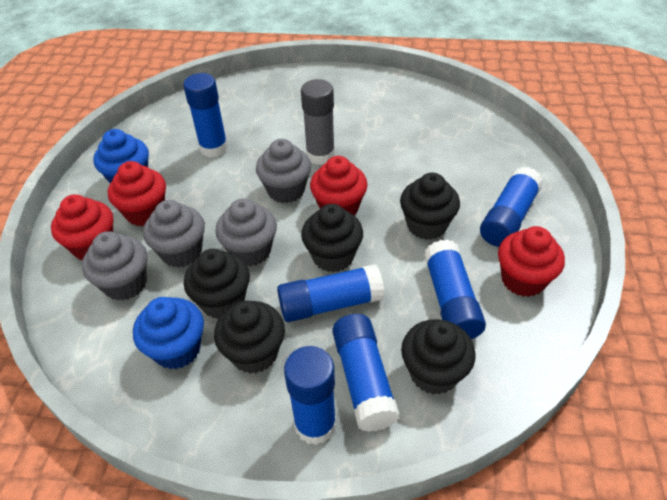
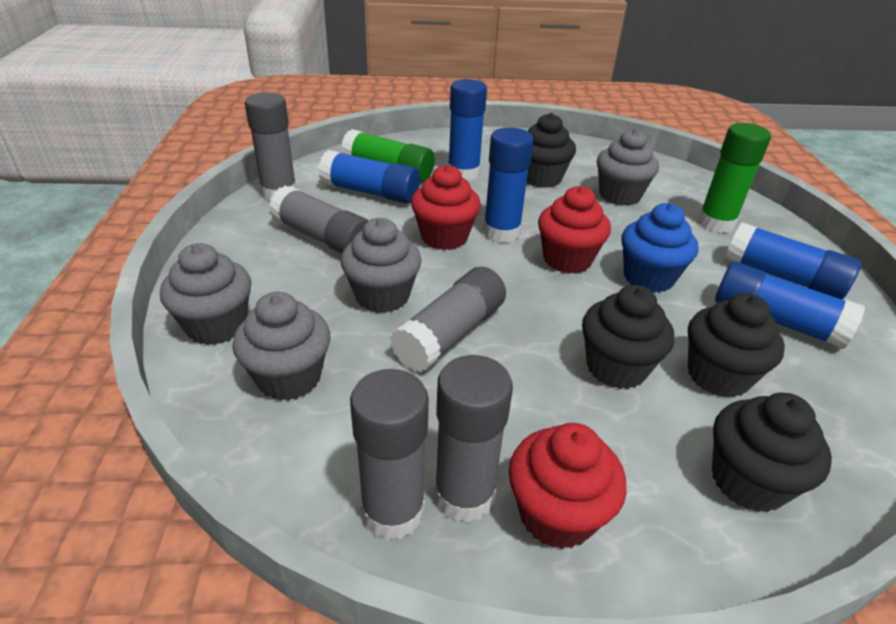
black cupcake: [184,249,250,319] [214,300,285,374] [301,204,363,272] [400,173,460,240] [401,319,476,395] = 5 -> [527,113,576,188] [582,285,674,389] [688,293,785,398] [712,393,832,512] = 4
blue cupcake: [93,129,149,183] [133,297,204,369] = 2 -> [621,203,698,293] = 1
blue glue stick: [183,73,228,157] [277,264,385,322] [284,346,337,445] [332,314,400,432] [424,239,486,339] [480,166,543,247] = 6 -> [318,150,420,204] [448,79,487,181] [483,127,534,243] [715,262,865,349] [725,222,861,299] = 5
green glue stick: none = 0 -> [341,129,435,183] [698,123,771,233] = 2
grey glue stick: [301,79,335,165] = 1 -> [245,92,297,201] [269,185,369,254] [350,369,429,540] [390,267,506,372] [434,355,513,523] = 5
red cupcake: [51,195,114,260] [108,161,166,226] [310,156,367,216] [498,226,565,297] = 4 -> [411,164,481,250] [509,423,627,549] [538,186,611,274] = 3

